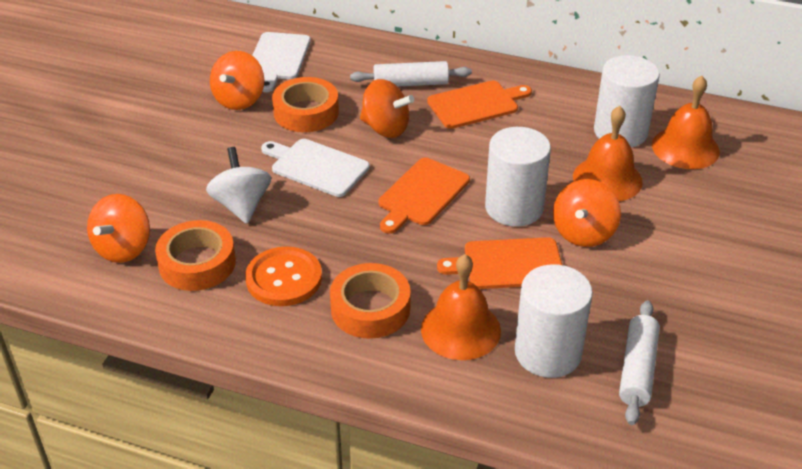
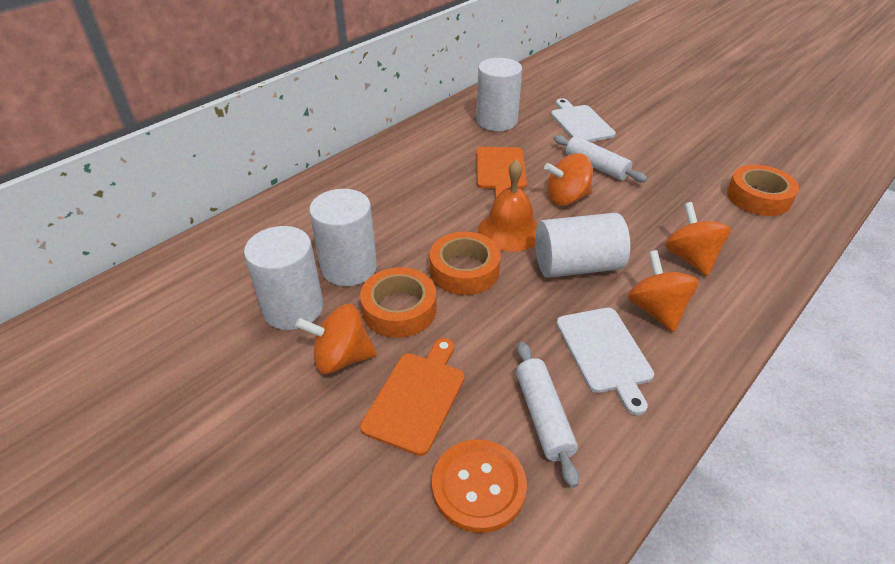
orange bell: [421,254,501,360] [573,106,643,201] [652,76,720,169] = 3 -> [478,159,538,252] = 1
orange cutting board: [378,158,470,234] [427,81,532,129] [437,237,562,289] = 3 -> [360,338,464,456] [476,147,527,199] = 2
white cylinder: [485,127,551,227] [515,264,593,378] [594,55,660,147] = 3 -> [244,226,323,330] [309,189,377,286] [476,58,522,131] [535,213,630,278] = 4
white spinning top: [206,147,271,224] = 1 -> none = 0

